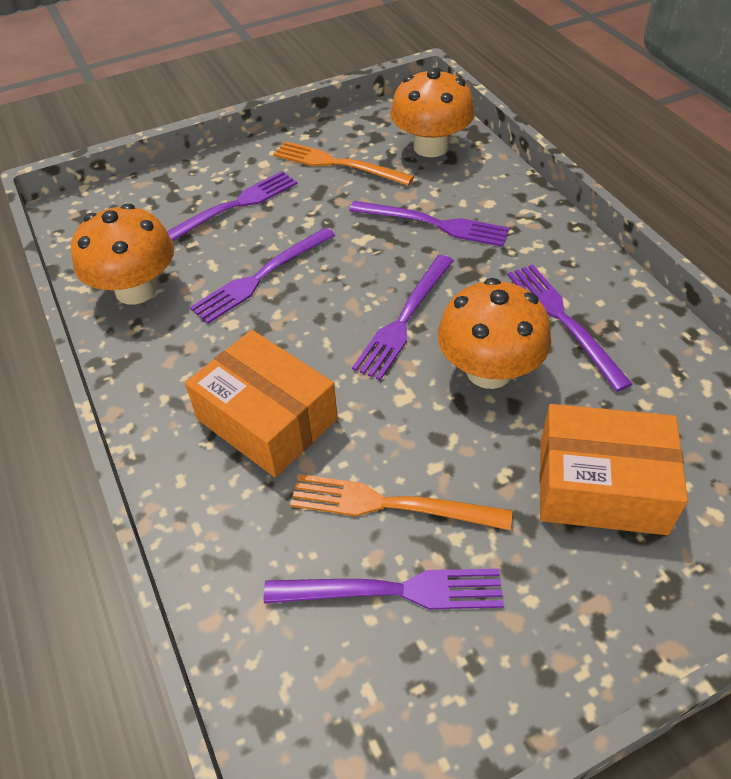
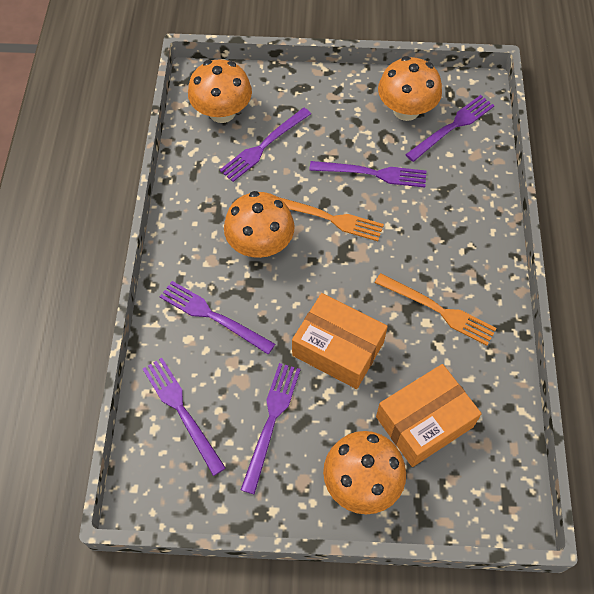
orange mushroom: [71,203,174,305] [390,67,475,157] [438,278,551,389] = 3 -> [188,59,252,123] [224,191,295,258] [323,431,406,514] [378,56,442,121] = 4

